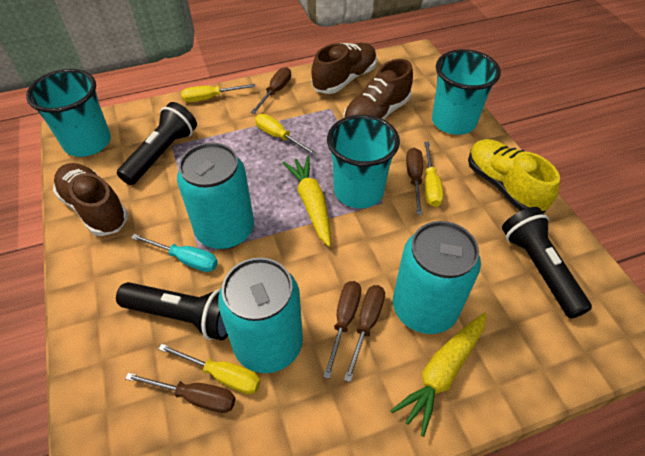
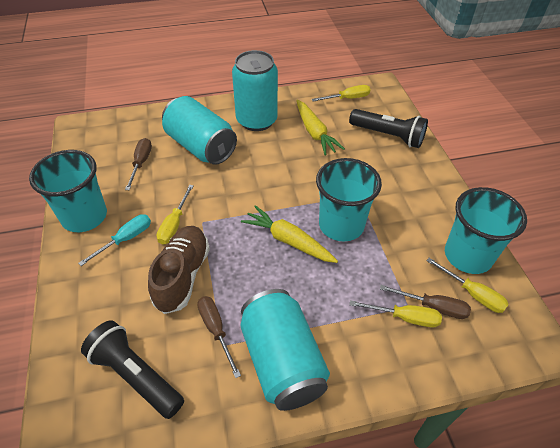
black flashlight: [116,282,228,341] [117,102,197,185] [502,207,592,319] = 3 -> [81,320,184,419] [349,109,428,148] = 2
brown screwdriver: [125,372,236,413] [251,67,291,114] [323,281,361,379] [344,285,385,382] [406,147,423,215] = 5 -> [125,138,152,190] [197,296,241,378] [380,285,471,319] = 3
brown shoe: [53,163,128,236] [312,43,377,94] [343,59,413,120] = 3 -> [148,226,210,314] = 1
yellow shoe: [468,139,560,213] = 1 -> none = 0

